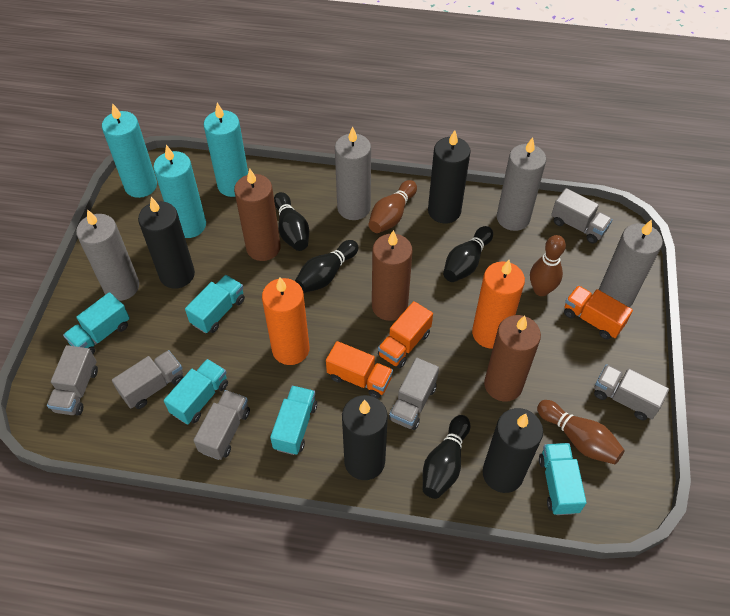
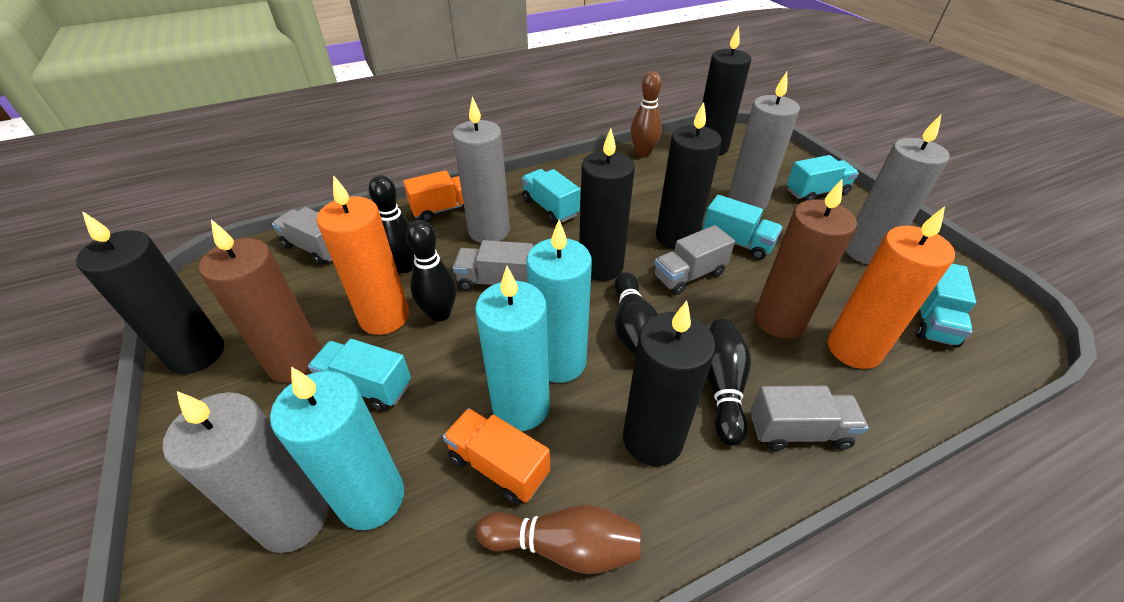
black candle: [138,197,195,289] [342,395,388,480] [428,130,471,224] [482,408,543,493] = 4 -> [76,211,224,374] [579,128,635,281] [623,301,716,466] [656,102,722,250] [702,26,751,155] = 5
brown bowling pin: [369,180,417,233] [530,235,566,296] [537,400,625,464] = 3 -> [476,505,641,574] [630,71,662,157] = 2
brown candle: [234,169,281,261] [372,230,413,321] [484,315,541,402] = 3 -> [199,220,322,383] [755,178,857,338] = 2
grey truck: [47,345,98,415] [112,350,183,409] [193,390,250,460] [389,358,439,430] [551,188,613,243] [594,364,669,421] = 6 -> [272,207,332,265] [453,240,533,291] [654,225,735,295] [751,386,868,451] = 4
orange truck: [326,341,393,399] [378,301,433,368] [564,285,633,339] = 3 -> [403,170,464,222] [443,408,550,504] = 2

